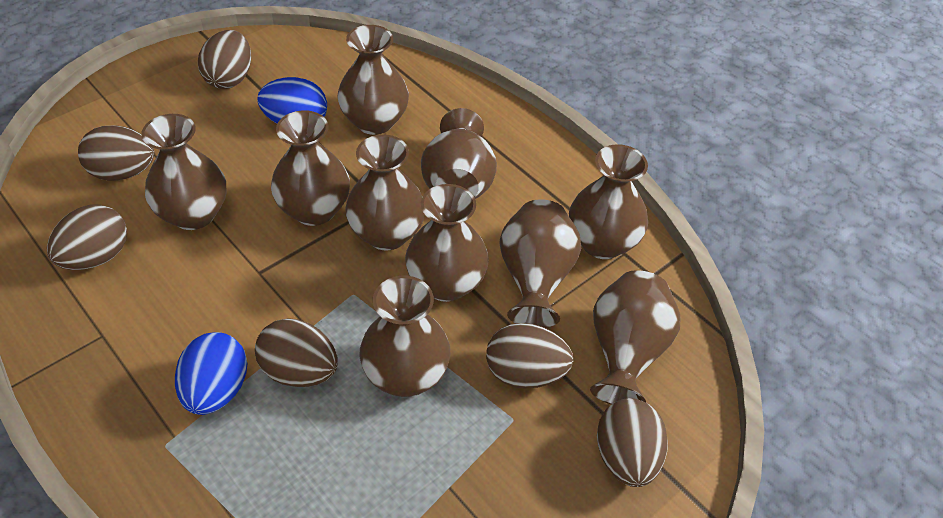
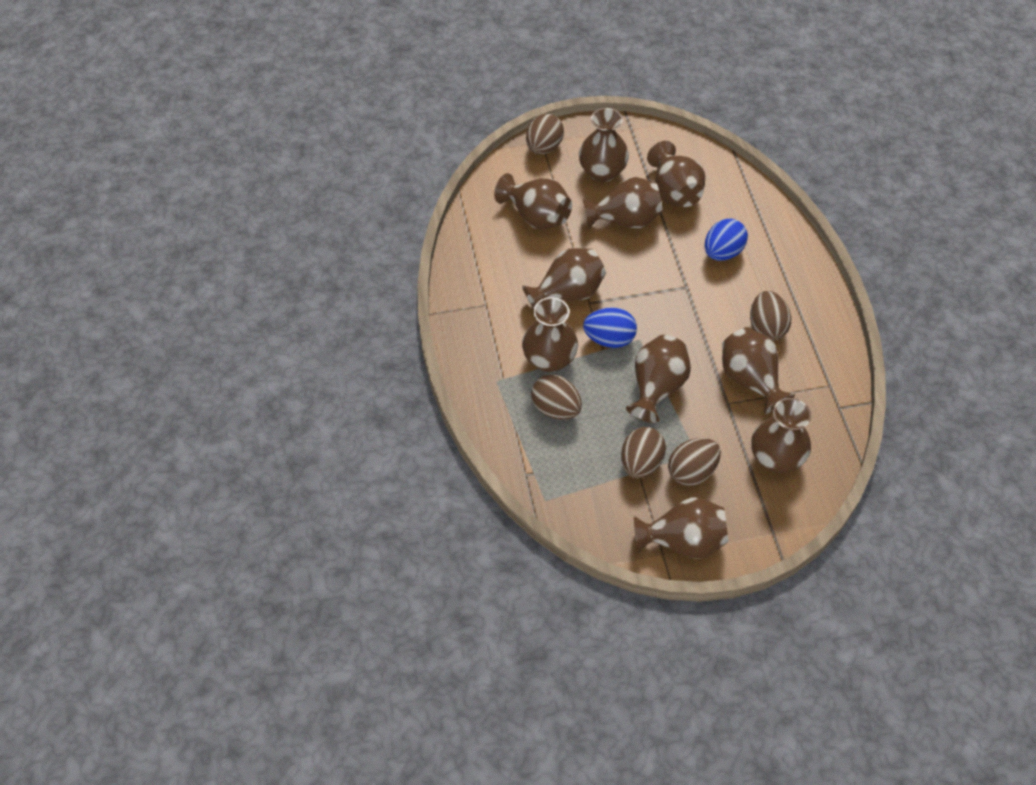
brown egg: [47,204,127,270] [78,125,154,181] [198,30,251,89] [255,318,338,387] [486,323,573,388] [597,398,668,487] = 6 -> [526,114,564,155] [531,374,582,420] [621,427,666,478] [668,438,721,486] [750,291,791,341] = 5

